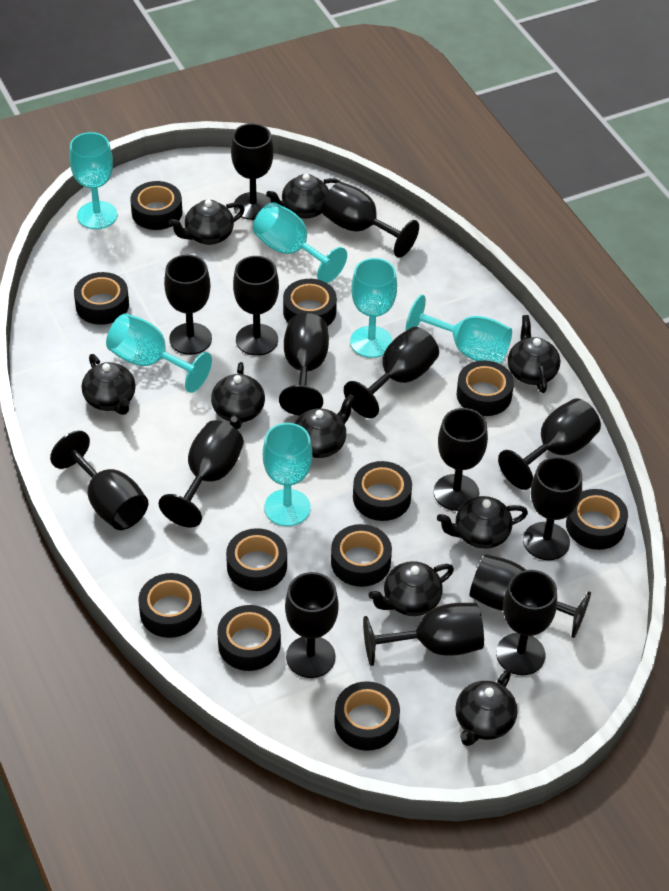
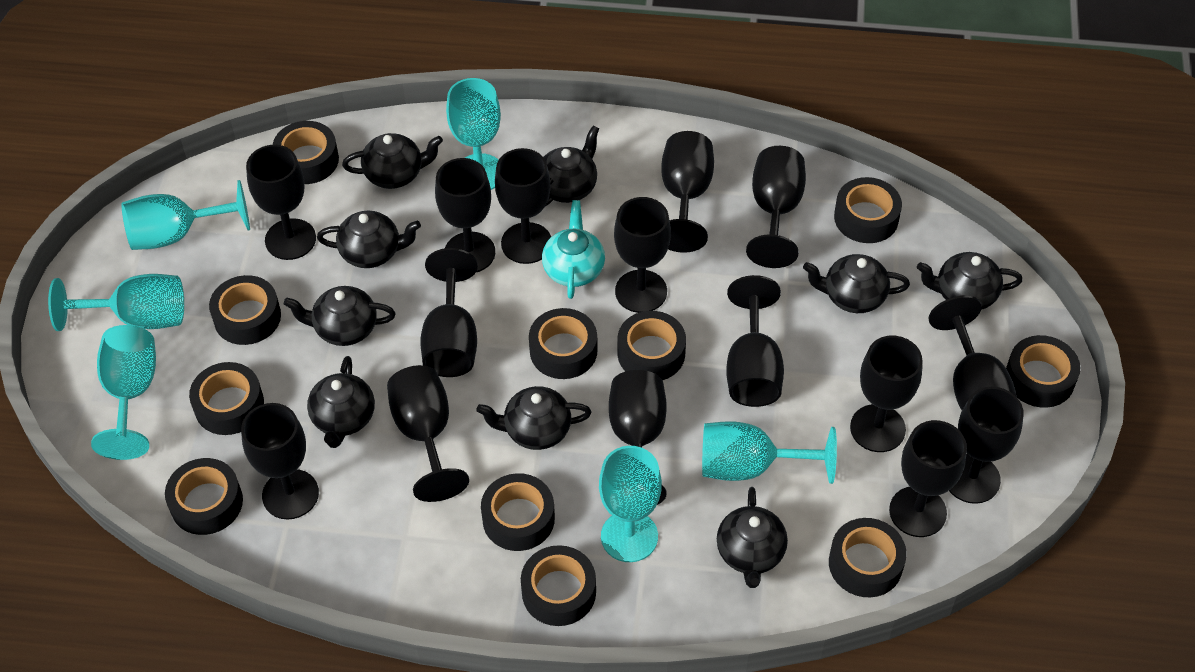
turquoise teapot: none = 0 -> [542,200,605,299] = 1

